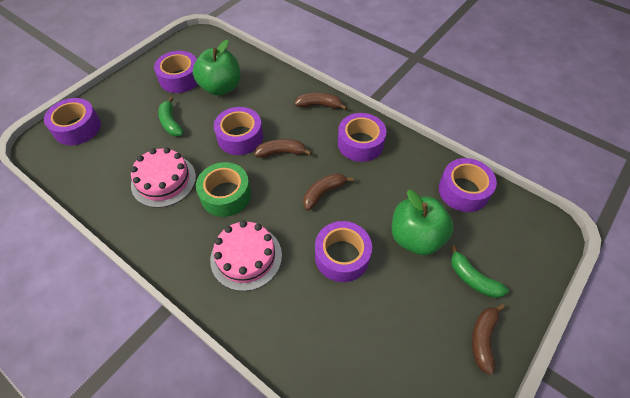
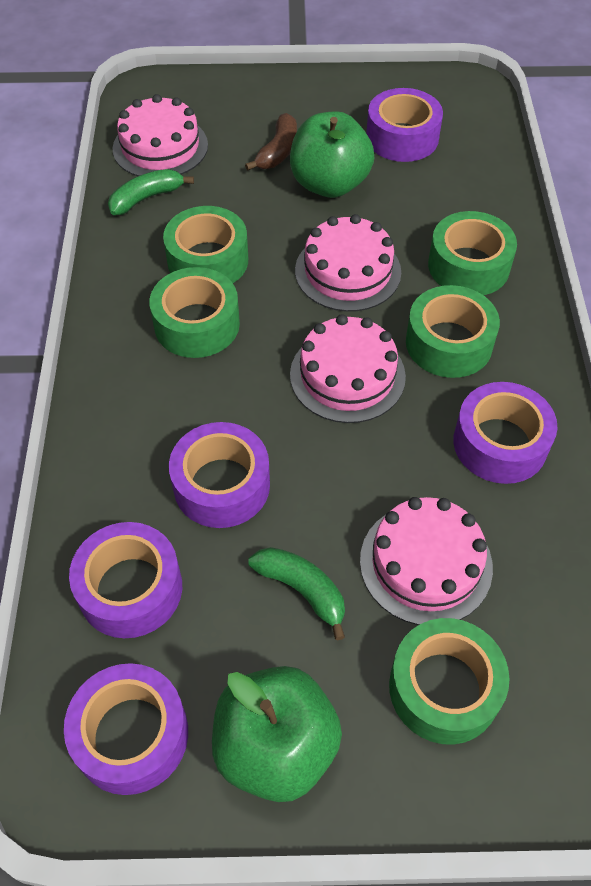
brown banana: [254,139,312,158] [294,93,347,110] [303,173,354,210] [472,304,505,375] = 4 -> [245,113,297,170] = 1
green tape: [196,162,251,217] = 1 -> [149,267,240,358] [163,206,248,283] [389,618,510,744] [406,285,500,378] [428,211,517,295] = 5
pink cake: [131,148,196,208] [210,221,282,291] = 2 -> [113,94,208,176] [290,314,406,423] [295,214,401,312] [360,497,493,625] = 4
purple tape: [44,98,101,145] [154,51,198,93] [214,107,263,155] [315,221,372,282] [338,113,386,162] [439,158,497,212] = 6 -> [64,663,188,795] [69,522,182,638] [169,422,270,528] [366,88,443,162] [453,382,557,484] = 5

